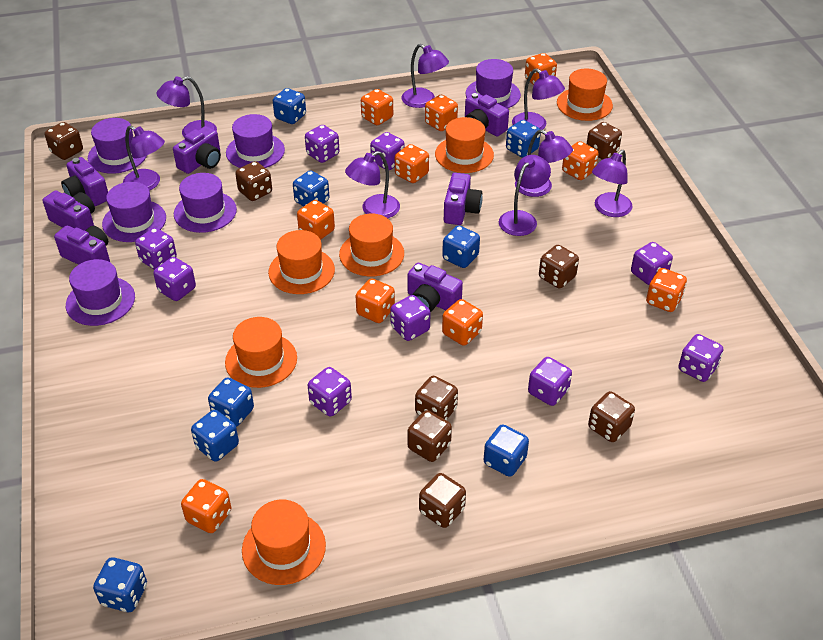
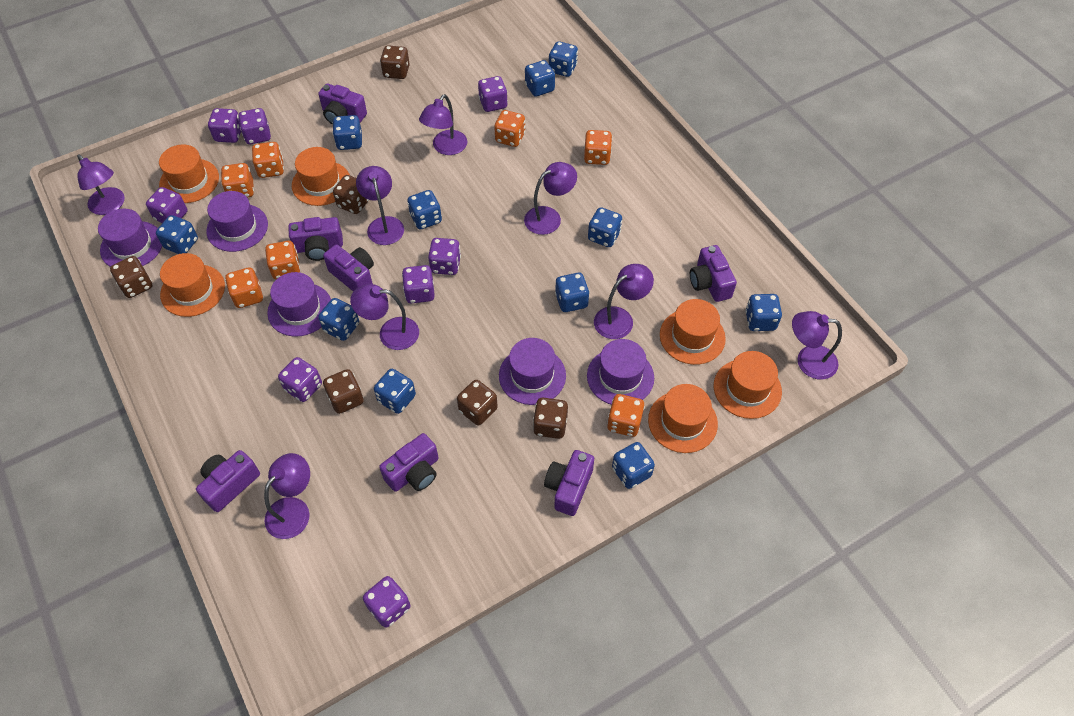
blue dice: [93,557,147,612] [191,410,239,462] [208,377,254,427] [273,88,306,124] [293,170,329,207] [442,225,480,268] [484,424,529,477] [506,120,541,158] = 8 -> [156,215,198,254] [318,298,359,341] [332,115,362,150] [374,369,416,414] [407,190,442,229] [525,60,555,97] [549,41,578,77] [555,273,590,312] [588,207,622,247] [612,442,655,489] [745,294,782,331] = 11
brown dice: [45,122,83,160] [235,161,272,201] [407,410,452,462] [415,376,458,420] [419,473,466,528] [539,245,579,288] [587,122,622,160] [588,391,635,442] = 8 -> [110,256,152,298] [323,369,364,414] [333,175,369,214] [380,45,410,79] [457,380,498,425] [533,398,568,439] = 6
orange dice: [181,479,231,533] [297,200,335,240] [356,278,395,323] [361,89,393,125] [395,144,429,183] [425,95,458,131] [442,299,483,346] [525,53,557,85] [562,141,599,180] [646,268,687,312] = 10 -> [221,163,254,198] [225,267,263,308] [252,142,284,178] [265,241,300,279] [494,110,525,147] [584,130,612,165] [607,394,645,437] = 7
purple dice: [135,228,177,270] [153,257,196,301] [305,125,340,163] [308,367,352,417] [370,132,405,170] [390,295,430,341] [528,357,572,406] [631,242,673,285] [678,334,723,382] = 9 -> [146,187,188,223] [208,108,241,143] [238,108,271,144] [278,357,322,402] [363,576,411,628] [402,265,435,303] [428,238,461,275] [478,76,508,112] = 8
purple hat: [66,259,135,326] [88,118,147,174] [102,182,166,242] [174,173,237,233] [226,114,285,168] [466,59,521,109] = 6 -> [98,209,162,267] [206,191,268,252] [267,272,331,337] [499,338,566,405] [587,339,654,405] = 5

